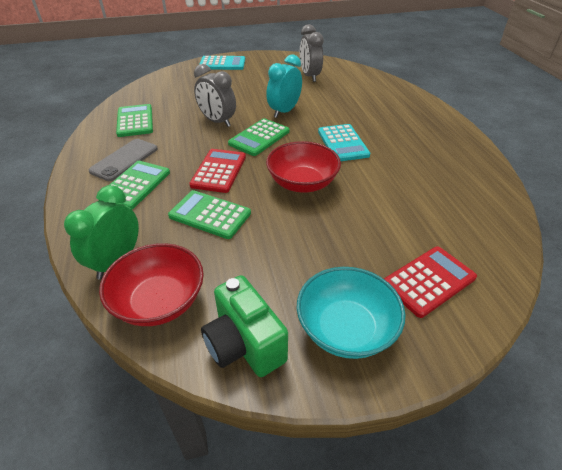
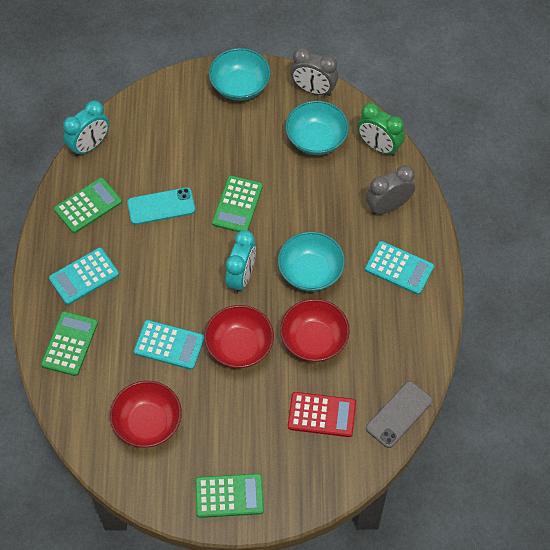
green camera: [201,275,288,377] = 1 -> none = 0
red bowl: [99,243,204,326] [266,141,341,193] = 2 -> [110,381,182,448] [204,305,274,368] [280,299,350,362] = 3
red calculator: [189,149,246,193] [384,246,477,318] = 2 -> [288,392,356,437] = 1
turquoise bowl: [297,267,405,359] = 1 -> [209,48,271,101] [278,232,345,292] [285,101,349,155] = 3
turquoise calculator: [199,56,245,70] [318,124,370,161] = 2 -> [49,248,119,305] [134,320,204,370] [365,241,434,295] = 3
turquoise clock: [266,54,302,118] = 1 -> [63,101,109,157] [225,230,256,294] = 2
turquoise phone: none = 0 -> [127,187,195,225] = 1

